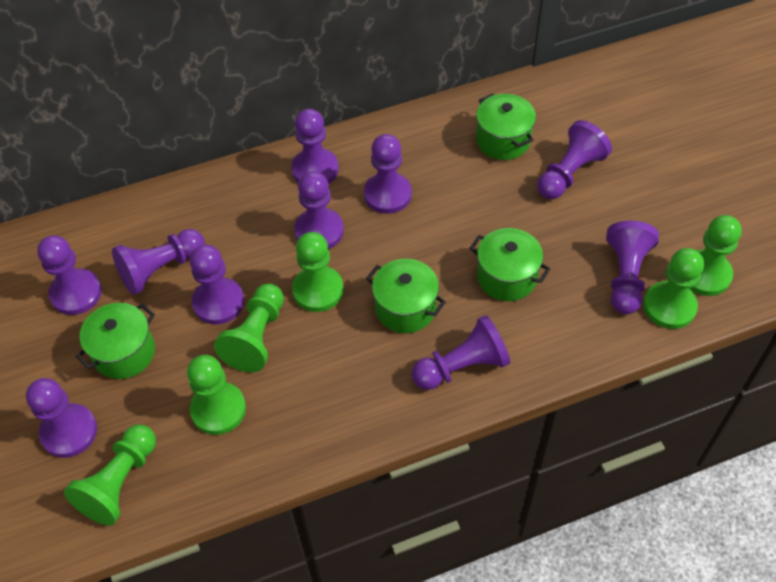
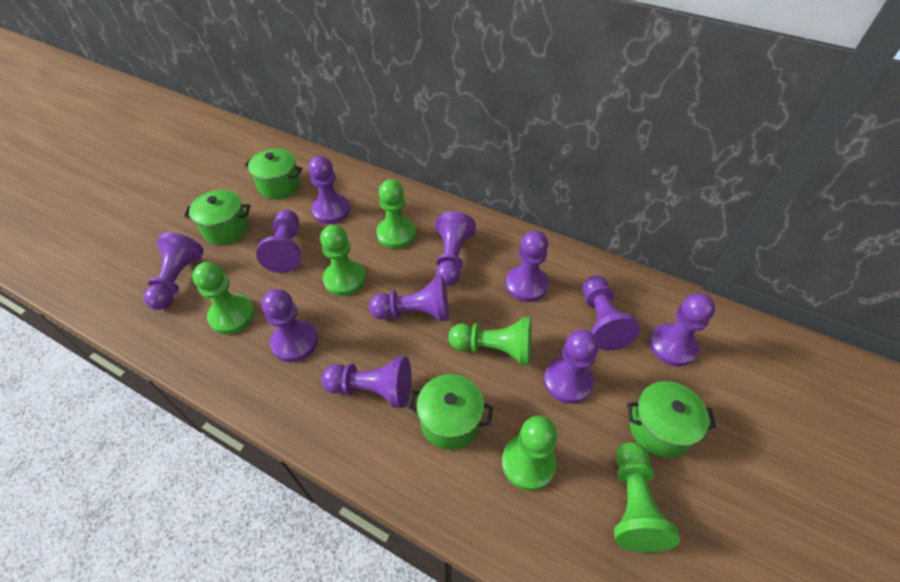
purple pawn: [26,378,97,458] [37,235,102,315] [112,229,205,295] [190,245,244,324] [291,109,339,184] [294,171,344,249] [364,134,412,214] [412,315,510,390] [537,120,612,199] [606,221,659,314] = 10 -> [144,232,204,310] [256,210,301,273] [261,289,318,362] [308,156,350,224] [321,356,411,408] [369,276,449,321] [435,211,476,286] [506,230,549,302] [544,330,599,404] [583,275,640,350] [649,293,715,367] = 11

